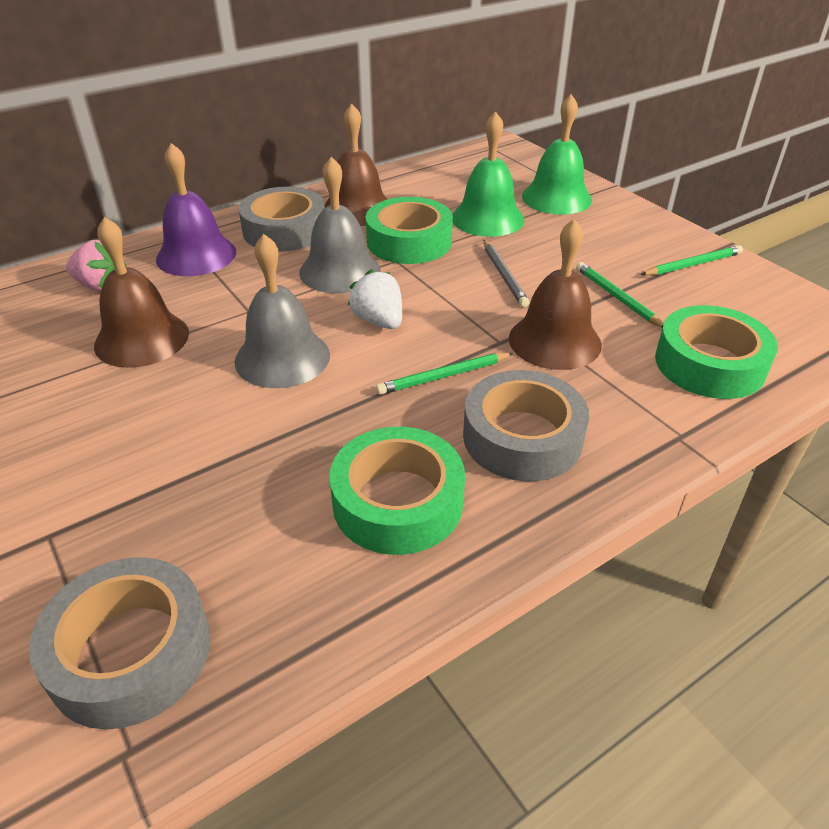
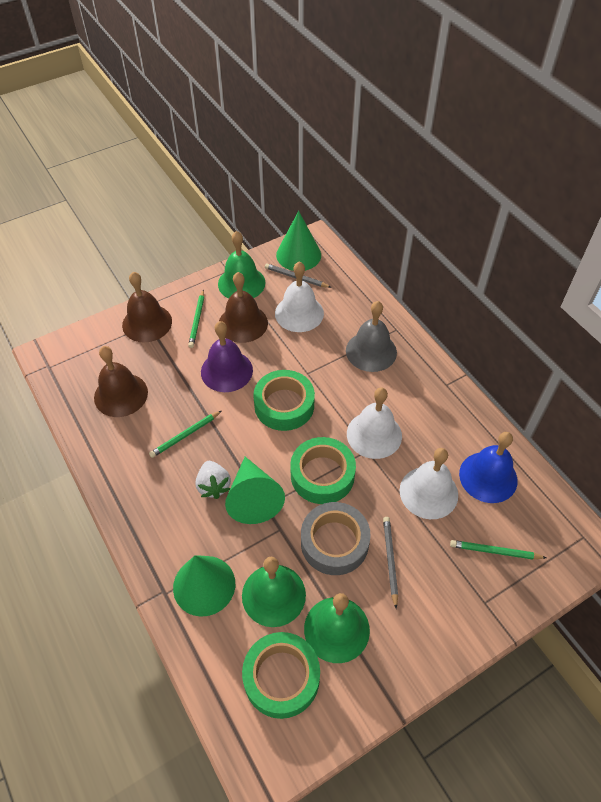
blue bell: none = 0 -> [459,432,518,503] = 1
green bell: [452,111,524,237] [522,94,592,215] = 2 -> [218,231,265,299] [242,557,306,627] [304,593,370,663] = 3
green cone: none = 0 -> [173,555,235,617] [225,457,285,524] [276,211,321,271] = 3
grey bell: [235,234,330,388] [299,157,380,293] = 2 -> [346,301,397,372] = 1
grey pencil: [483,240,529,307] = 1 -> [265,263,332,288] [383,517,398,609] = 2
grey tape: [29,557,211,729] [238,187,325,252] [463,370,589,482] = 3 -> [301,502,371,575] = 1
pink strawberry: [66,240,127,291] = 1 -> none = 0
white bell: none = 0 -> [275,262,324,332] [347,387,402,459] [399,448,458,519] = 3

